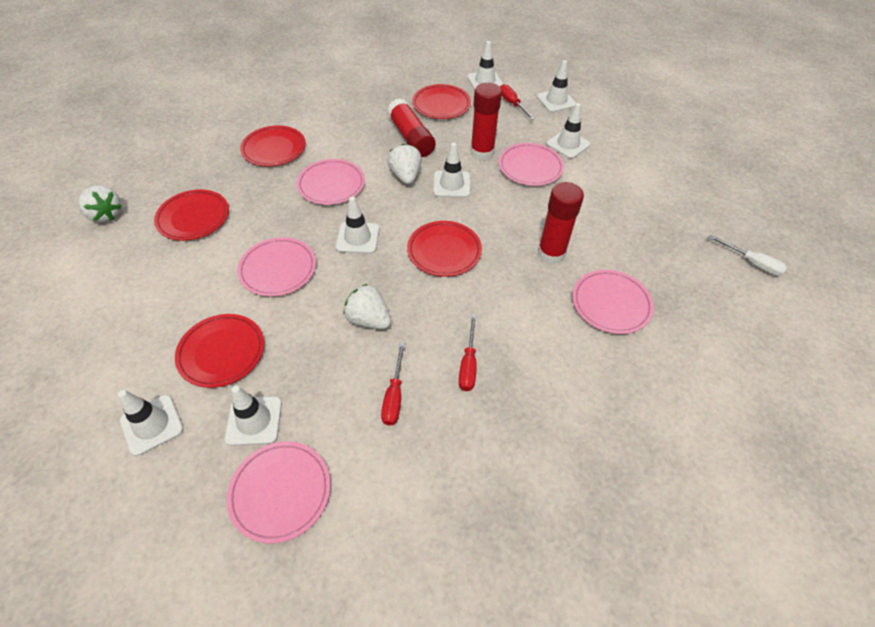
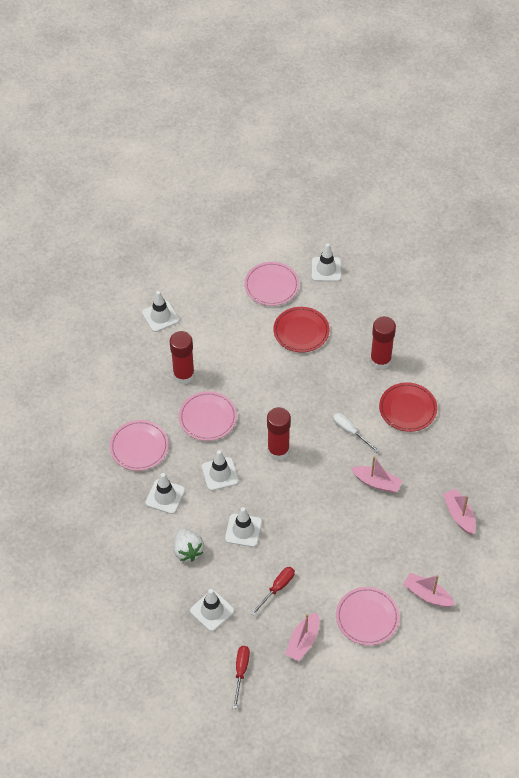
pink boat: none = 0 -> [285,612,319,661] [351,456,402,493] [403,573,455,607] [443,489,476,535] = 4
pink plate: [227,441,331,543] [237,237,316,297] [297,159,365,205] [499,143,564,186] [572,270,654,334] = 5 -> [110,420,169,471] [179,391,237,441] [244,262,299,306] [336,587,400,645] = 4
red plate: [154,190,229,241] [175,314,264,388] [240,125,306,166] [407,221,482,277] [412,84,471,119] = 5 -> [273,307,330,353] [379,382,437,432] = 2
red screwdriver: [381,343,405,426] [459,315,477,391] [500,84,535,120] = 3 -> [233,646,250,709] [251,567,295,616] = 2
white strawberry: [78,185,122,223] [344,284,391,329] [387,144,422,184] = 3 -> [173,528,204,561] = 1
white traffic cone: [118,390,184,456] [225,386,282,446] [336,197,379,254] [433,143,470,198] [467,41,503,90] [537,60,576,112] [546,103,591,159] = 7 -> [142,291,179,332] [145,473,185,514] [190,589,235,632] [202,450,239,491] [225,507,262,547] [312,243,341,282] = 6

